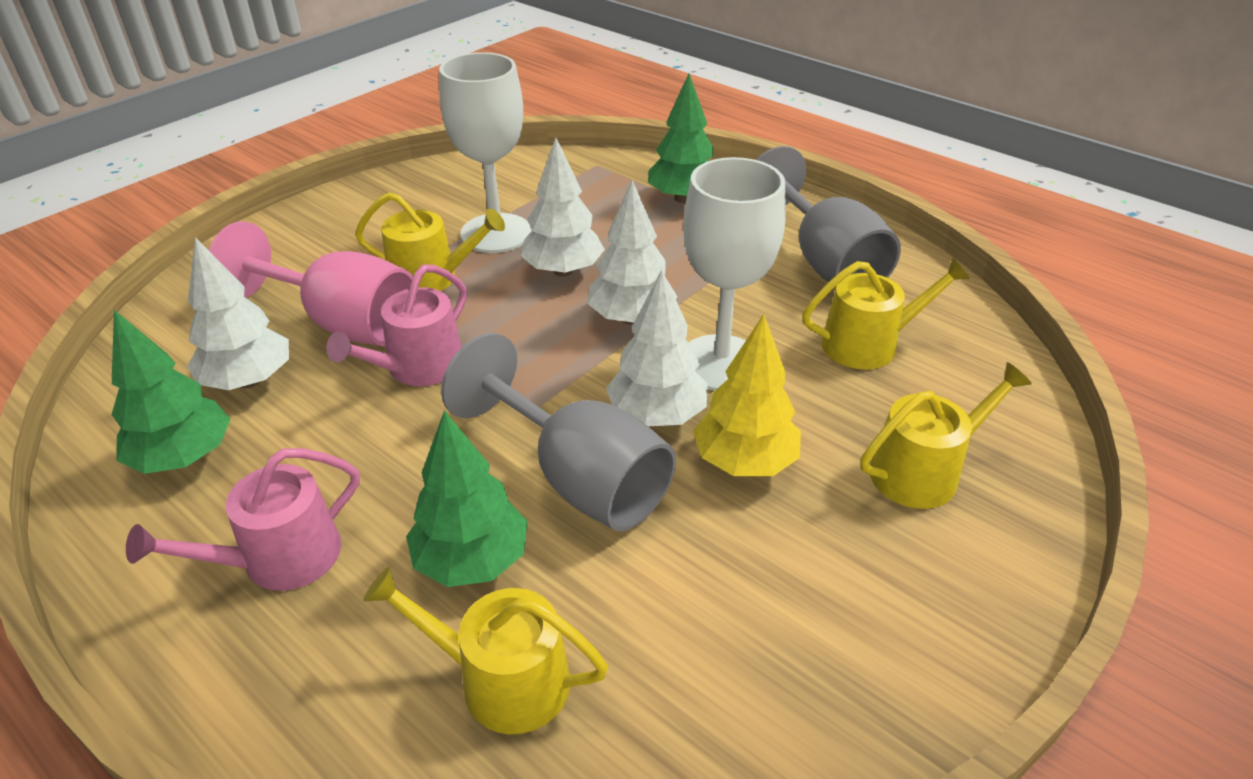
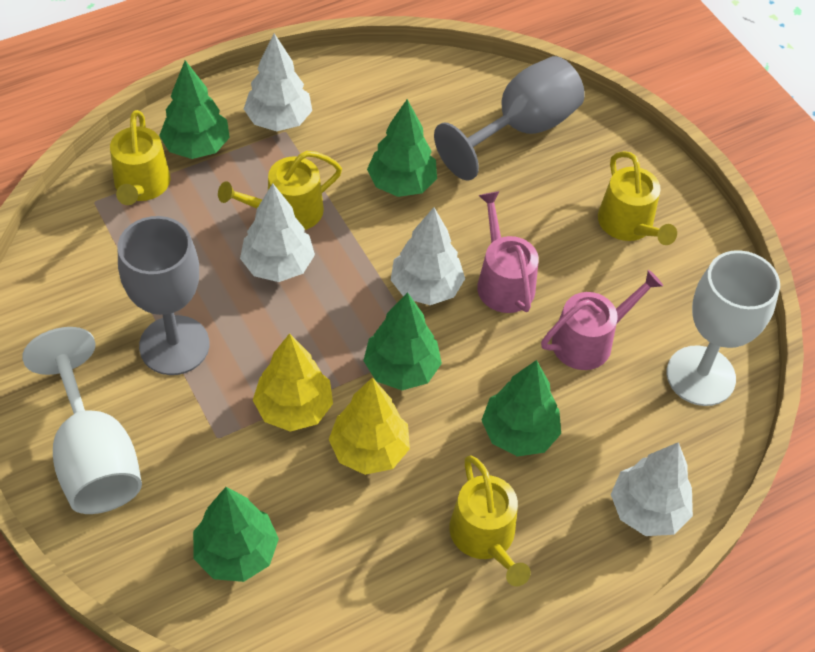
green tree: [111,310,230,474] [406,410,528,587] [648,74,713,203] = 3 -> [159,60,230,159] [193,487,279,582] [363,292,442,390] [367,99,437,197] [481,360,561,456] = 5
pink goblet: [209,221,413,347] = 1 -> none = 0
yellow tree: [693,314,801,476] = 1 -> [253,333,333,432] [329,377,410,475] = 2

